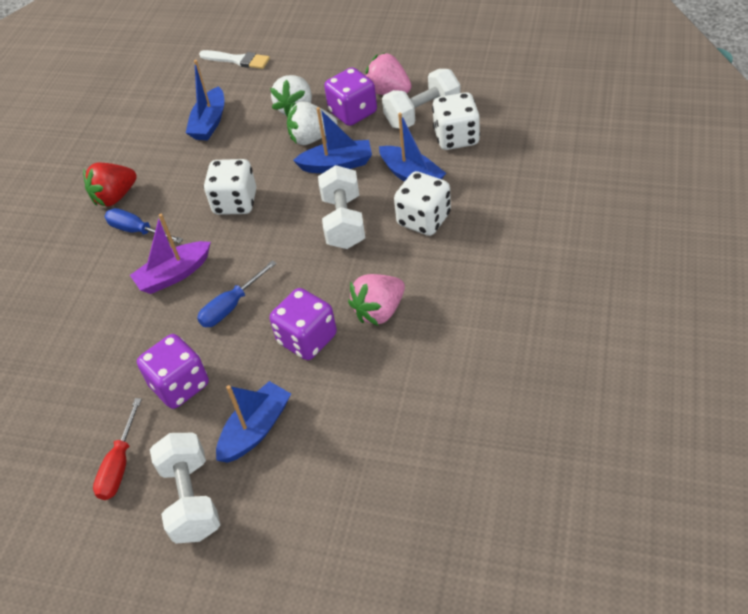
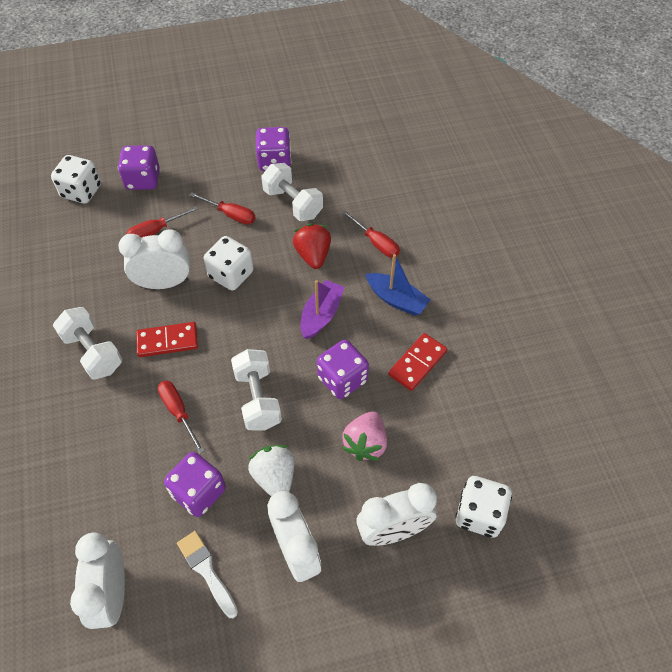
blue boat: [186,60,224,140] [216,381,291,463] [293,107,372,173] [379,113,446,182] = 4 -> [365,254,431,316] = 1
blue screwdriver: [104,208,183,243] [197,260,277,327] = 2 -> none = 0
pink strawberry: [348,274,405,326] [365,52,412,95] = 2 -> [342,411,387,461] = 1
purple dice: [137,334,209,409] [270,288,337,360] [324,67,377,126] = 3 -> [118,145,160,190] [164,452,226,517] [256,127,291,171] [317,340,369,399] = 4
red domino: none = 0 -> [136,322,198,357] [388,333,447,391] = 2
red screwdriver: [93,398,142,500] = 1 -> [126,206,198,237] [158,381,204,454] [189,192,256,224] [342,210,400,258] = 4
white clock: none = 0 -> [70,532,125,629] [118,229,190,289] [267,491,321,582] [356,483,437,546] = 4
white strawberry: [270,75,312,117] [287,101,338,145] = 2 -> [248,445,294,496] = 1

